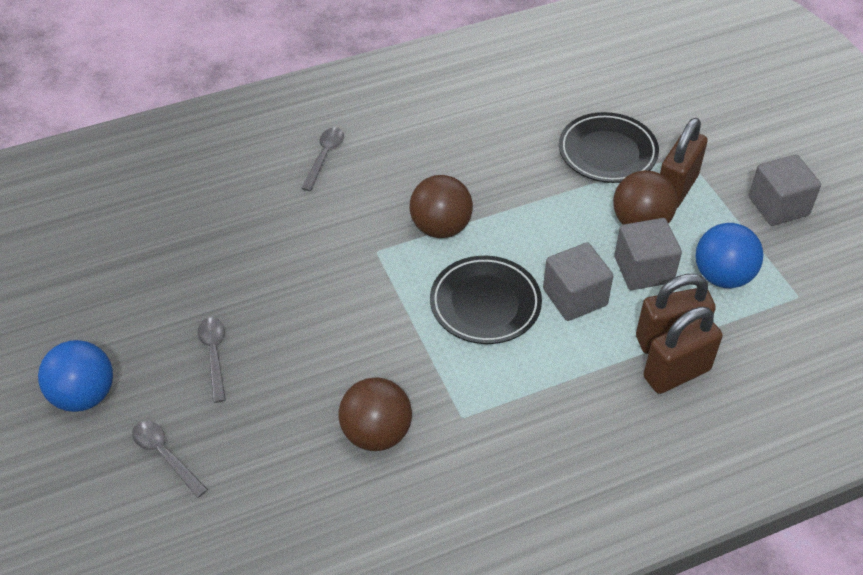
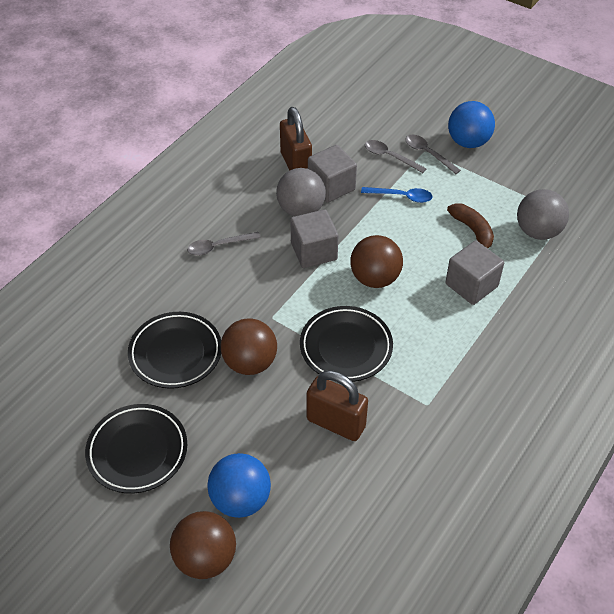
black plate: [430,256,542,344] [559,112,659,183] = 2 -> [85,404,187,494] [128,312,221,389] [300,306,393,382] = 3
blue spoon: none = 0 -> [361,187,433,203] = 1
brown banana: none = 0 -> [447,203,494,248] = 1
brown padlock: [636,274,716,354] [644,307,723,394] [660,118,708,208] = 3 -> [280,107,312,171] [307,370,368,441] = 2
grey ball: none = 0 -> [276,168,326,216] [517,189,569,240] = 2

